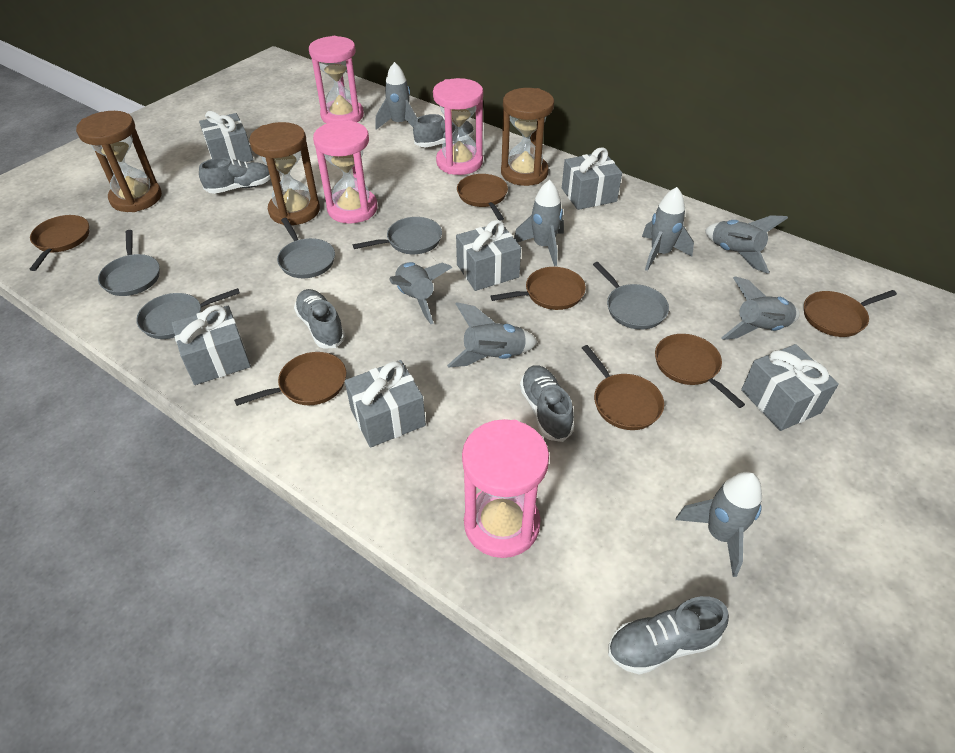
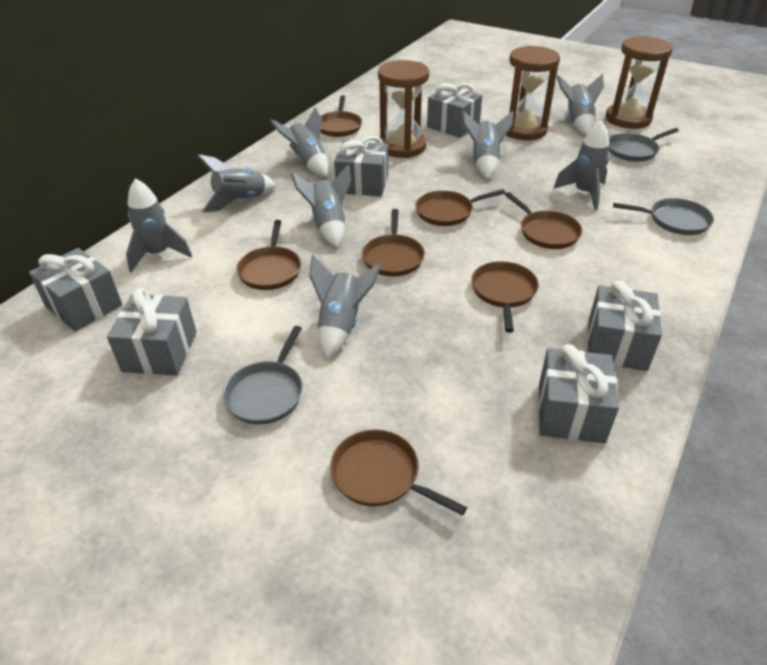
grey pan: [98,230,160,296] [136,288,240,339] [277,218,335,278] [353,217,442,254] [593,262,669,330] = 5 -> [223,326,303,425] [609,128,679,162] [613,198,714,235] = 3
grey shoe: [199,158,271,194] [294,289,345,349] [413,114,474,147] [520,366,574,442] [608,596,729,674] = 5 -> none = 0
pink hourglass: [309,36,364,124] [313,120,378,224] [433,78,483,175] [462,419,549,558] = 4 -> none = 0

